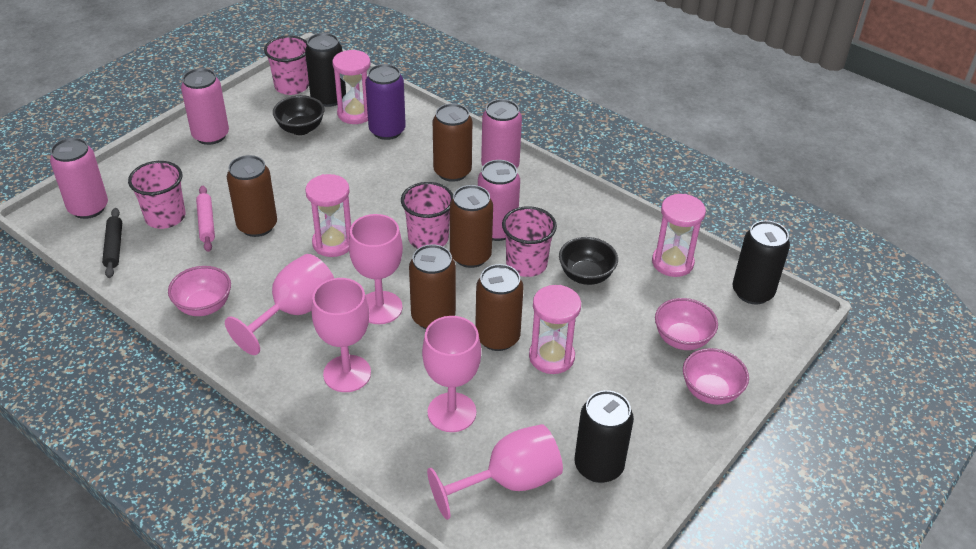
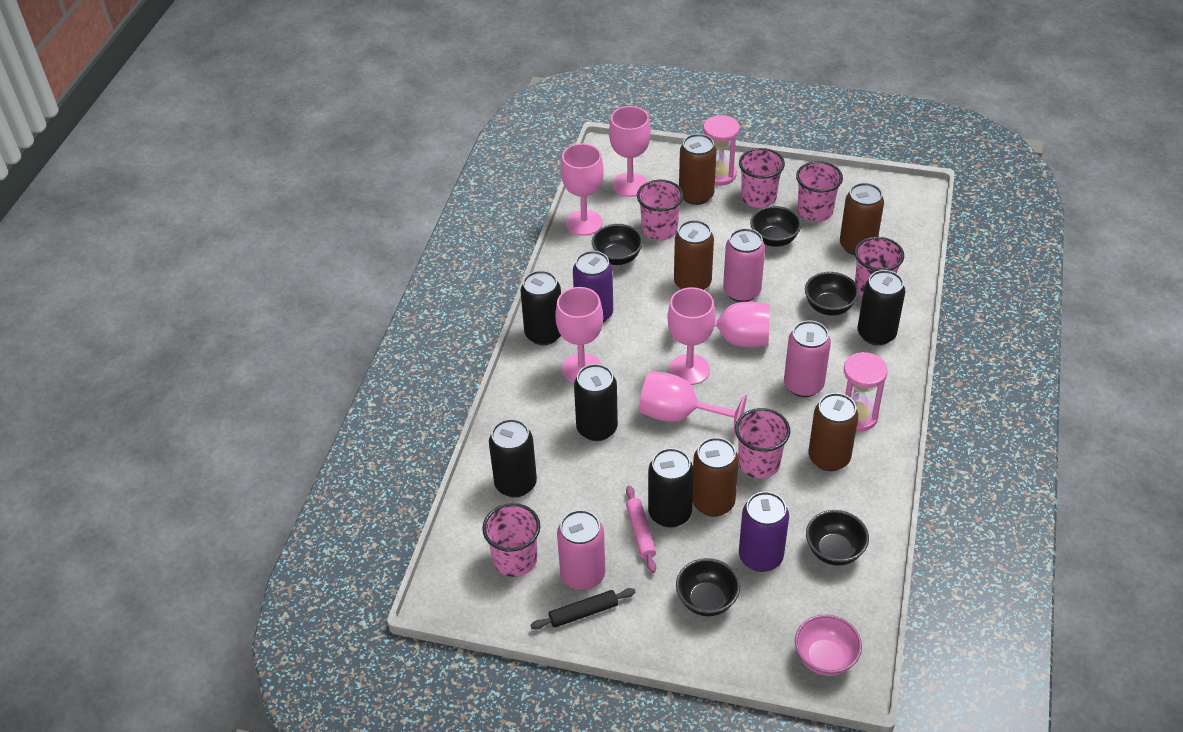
black bowl: [273,95,324,135] [559,237,618,285] = 2 -> [592,224,643,265] [676,558,740,616] [750,206,802,247] [805,272,859,315] [806,510,869,566] = 5
black can: [305,33,346,107] [574,390,634,483] [733,220,790,305] = 3 -> [489,419,537,498] [521,271,561,345] [574,364,618,441] [648,448,694,528] [857,270,906,346] = 5
pink bowl: [168,266,231,316] [655,298,718,350] [683,348,749,405] = 3 -> [795,615,862,676] = 1
pink can: [50,138,108,219] [181,68,229,145] [478,160,520,241] [481,99,522,168] = 4 -> [557,510,605,590] [723,228,765,302] [784,320,831,397] = 3
pink cup: [128,161,186,229] [264,36,309,95] [401,182,453,249] [502,206,557,277] = 4 -> [482,503,541,577] [637,180,684,240] [735,408,790,478] [739,148,785,208] [796,161,843,222] [855,237,904,297] = 6
pink goblet: [225,254,334,355] [311,278,371,392] [349,214,403,324] [422,316,481,432] [427,424,563,520] = 5 -> [555,287,603,383] [561,144,604,236] [609,106,651,197] [639,371,747,436] [667,287,716,385] [673,302,770,347] = 6
pink hourglass: [305,174,351,257] [332,50,370,124] [529,285,581,374] [652,194,706,277] = 4 -> [703,115,740,186] [844,352,888,432] = 2
purple can: [365,64,406,140] = 1 -> [573,251,613,323] [739,491,789,572] = 2

